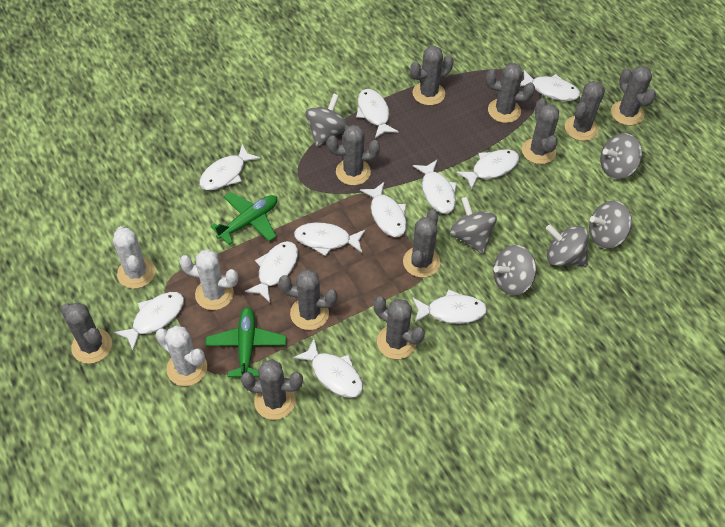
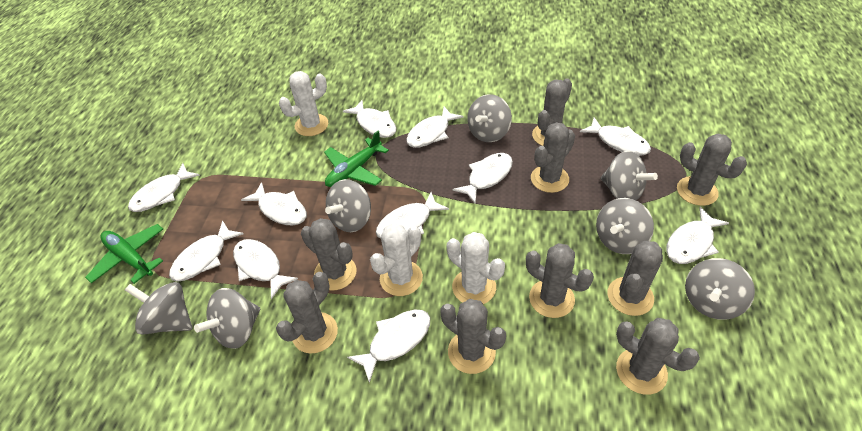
grey cactus: [61,302,112,364] [241,359,303,420] [279,269,337,330] [327,125,380,185] [374,296,425,359] [403,210,440,278] [410,46,454,105] [486,63,535,123] [522,98,559,164] [565,81,605,141] [611,66,656,125] = 11 -> [276,272,338,354] [301,218,357,291] [441,299,506,374] [526,243,594,318] [531,122,575,193] [532,78,572,146] [608,241,663,316] [616,318,700,395] [677,133,747,206] = 9
grey spinning top: [306,93,348,147] [450,197,497,254] [493,245,536,296] [546,225,588,266] [589,201,632,249] [600,133,642,179] = 6 -> [125,282,192,335] [194,288,261,349] [325,179,371,232] [468,94,512,142] [596,198,654,254] [601,151,658,200] [685,258,755,320] = 7

